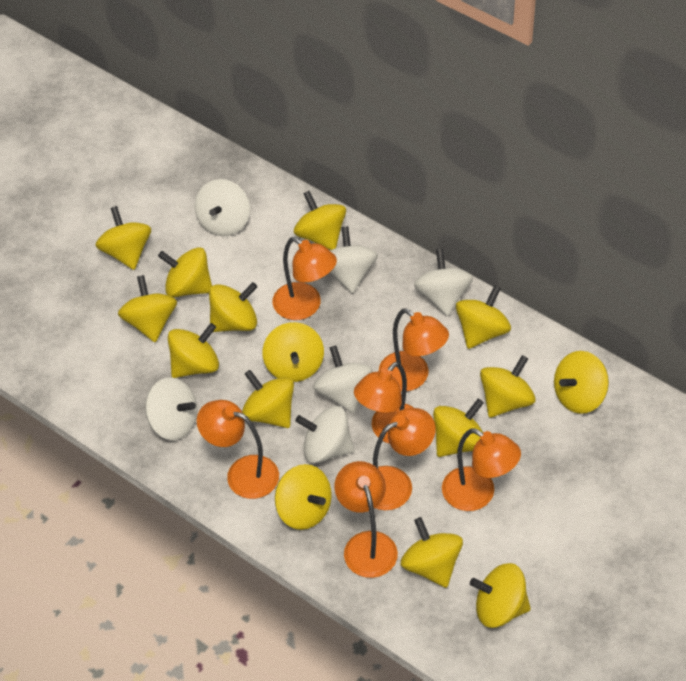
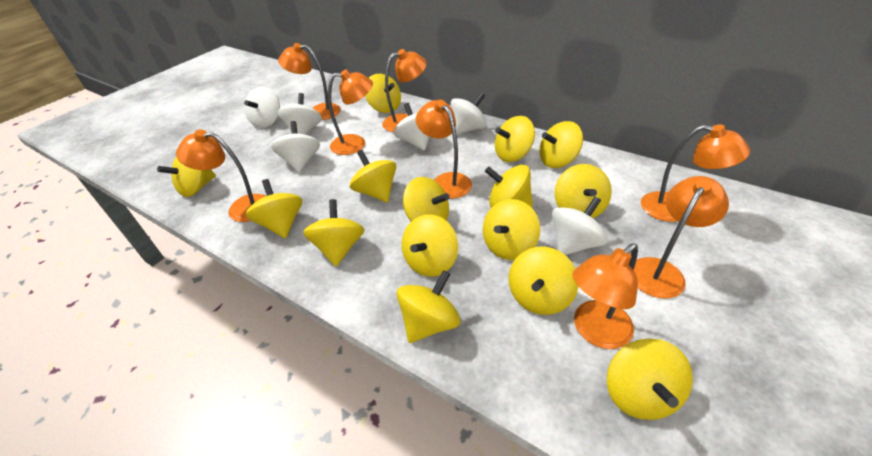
orange lamp: [197,400,279,499] [272,237,337,320] [334,461,398,578] [354,362,414,444] [373,408,436,510] [379,308,449,391] [442,428,521,511] = 7 -> [176,130,266,222] [278,43,341,120] [328,69,373,155] [382,49,427,132] [416,100,472,199] [573,244,638,349] [634,176,729,299] [641,124,750,222] = 8

